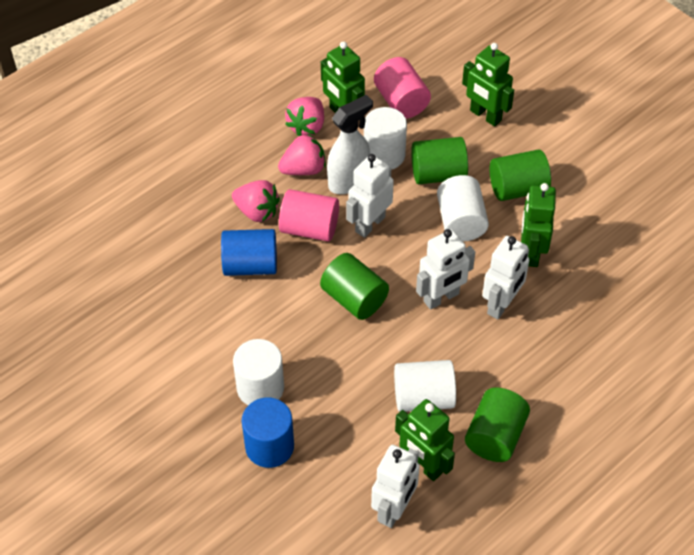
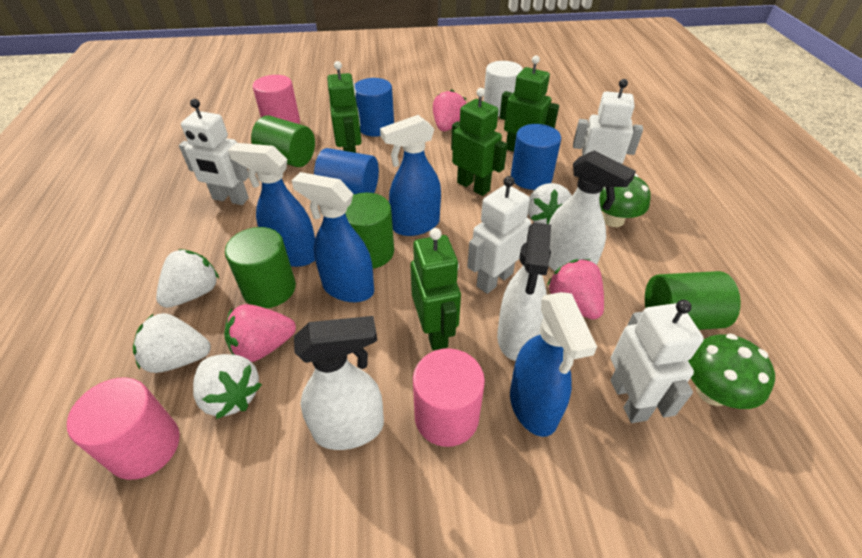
blue cylinder: [221,229,277,276] [242,397,294,468] = 2 -> [314,148,379,195] [355,78,394,137] [511,124,561,190] = 3
blue spray bottle: none = 0 -> [228,143,315,267] [291,172,374,302] [380,115,441,236] [510,292,597,437] = 4
green mushroom: none = 0 -> [600,173,651,227] [688,333,775,409] = 2
pink cylinder: [279,189,339,241] [374,57,431,119] = 2 -> [67,377,180,480] [253,75,300,124] [413,348,485,447] = 3
white cylinder: [233,339,284,405] [364,107,407,170] [394,360,456,412] [437,175,489,242] = 4 -> [483,61,523,117] = 1
white spray bottle: [327,95,373,194] = 1 -> [294,316,384,450] [497,223,551,361] [549,150,636,271] = 3
white strawberry: none = 0 -> [133,313,211,373] [156,249,219,308] [193,354,262,419] [528,183,572,224] = 4

